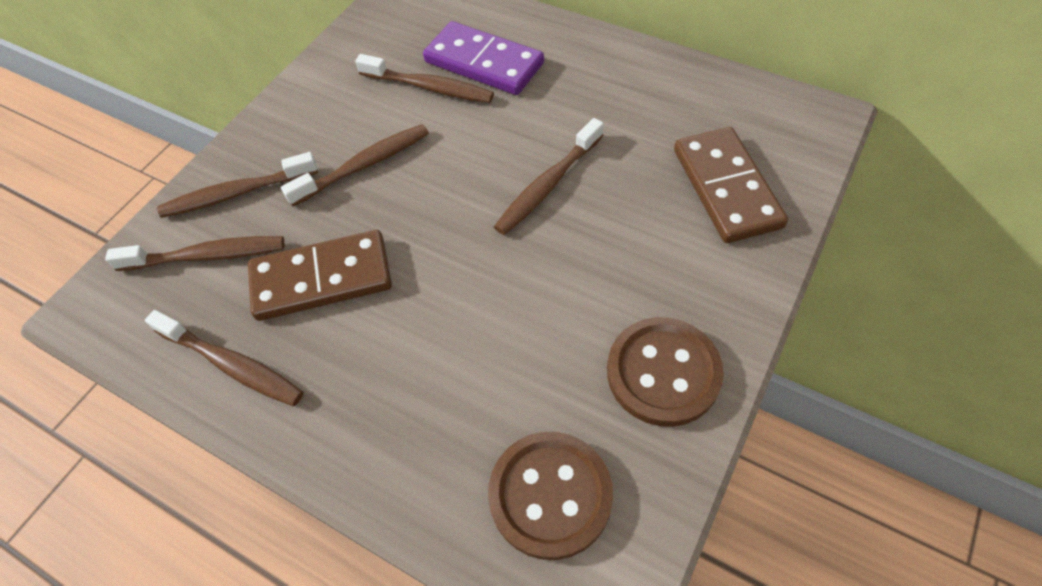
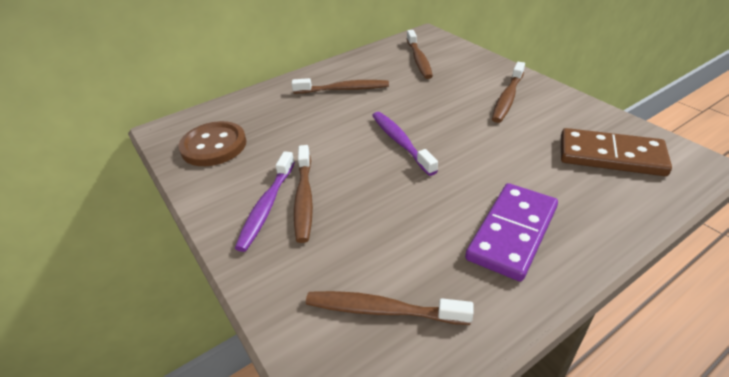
brown button: [488,432,613,560] [607,317,724,427] = 2 -> [179,121,247,166] = 1
brown domino: [248,230,392,321] [674,127,788,243] = 2 -> [561,128,672,176] = 1
brown toothbrush: [105,236,284,271] [145,310,303,406] [157,152,318,218] [281,124,429,206] [355,54,494,103] [494,118,604,235] = 6 -> [291,78,389,94] [294,145,313,243] [306,291,474,325] [407,30,433,79] [492,62,525,123] = 5
purple toothbrush: none = 0 -> [235,151,295,252] [372,112,438,176] = 2

